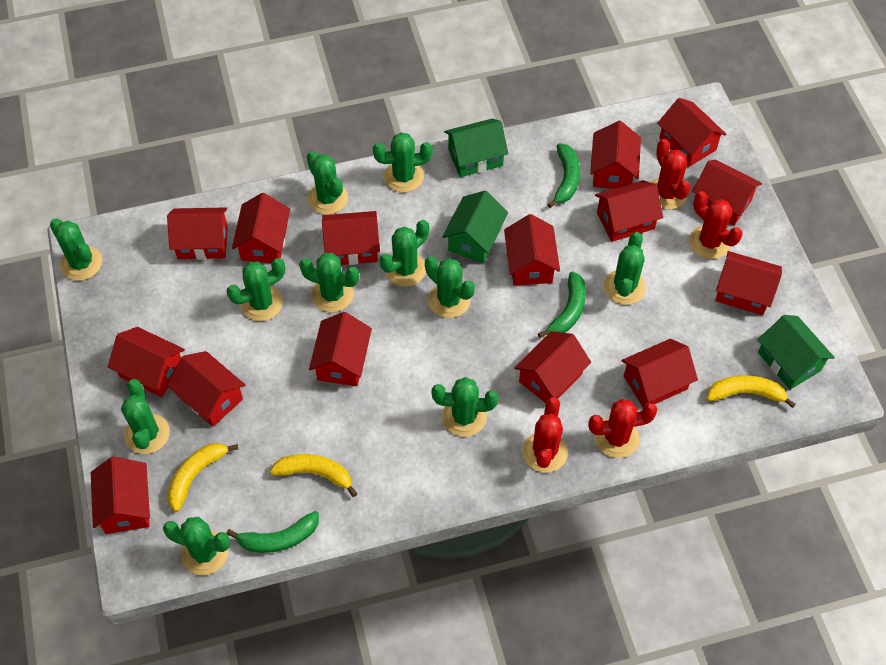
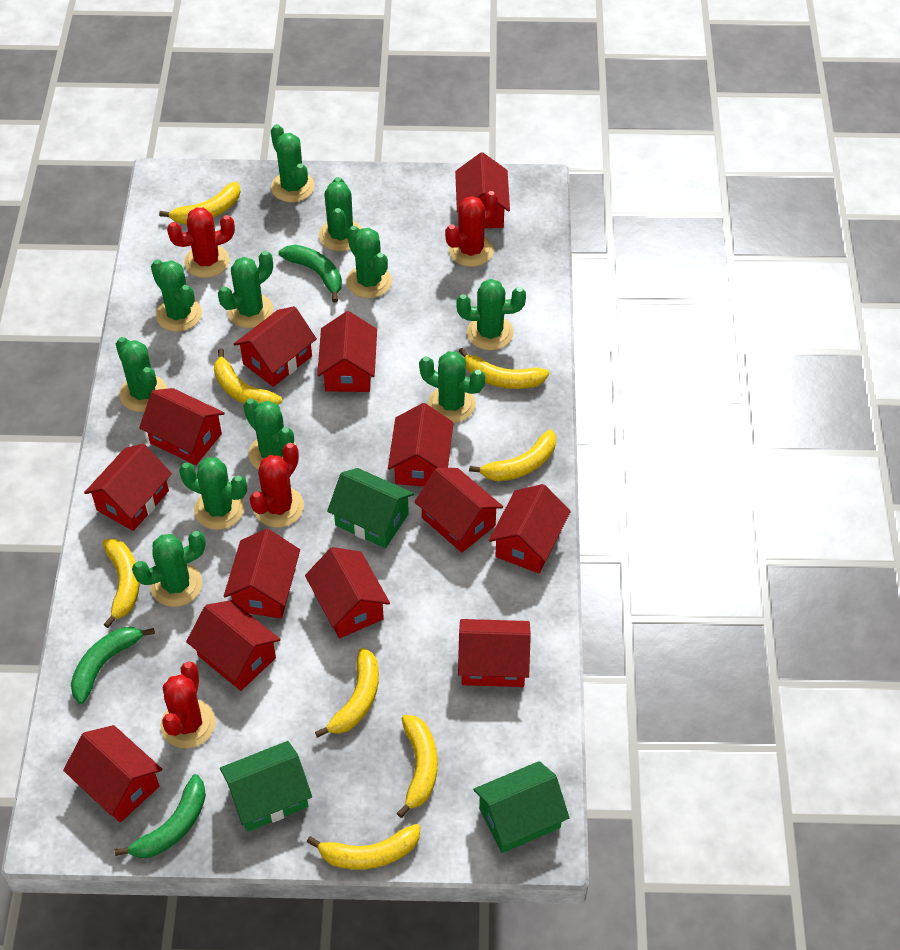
red house: [91,457,150,534] [108,327,185,397] [167,207,228,260] [167,351,245,427] [232,193,290,263] [309,312,372,386] [322,211,380,265] [504,214,560,286] [514,331,591,403] [590,121,641,189] [595,180,663,242] [621,339,698,408] [657,98,727,167] [692,160,762,225] [715,251,782,315] = 15 -> [63,725,162,822] [84,444,172,531] [139,388,225,465] [186,600,281,691] [224,529,300,618] [234,306,317,387] [305,547,390,638] [317,311,377,392] [388,403,454,487] [415,468,503,553] [455,152,510,228] [458,619,531,687] [489,484,571,573] = 13
yellow banana: [167,443,238,512] [270,454,357,497] [706,375,796,408] = 3 -> [103,539,140,628] [159,182,241,224] [214,348,282,405] [307,824,420,870] [315,648,379,738] [397,715,437,818] [459,347,549,389] [469,430,556,481] = 8

